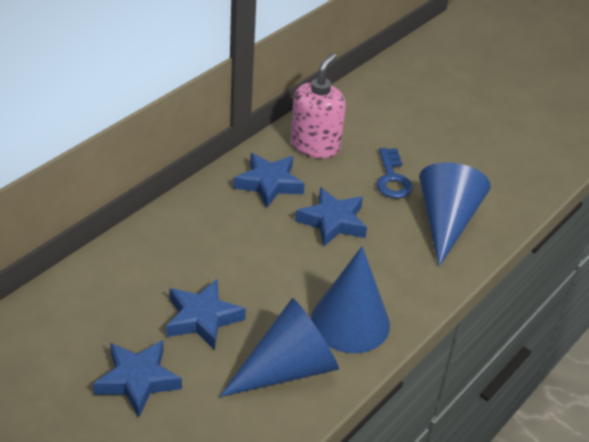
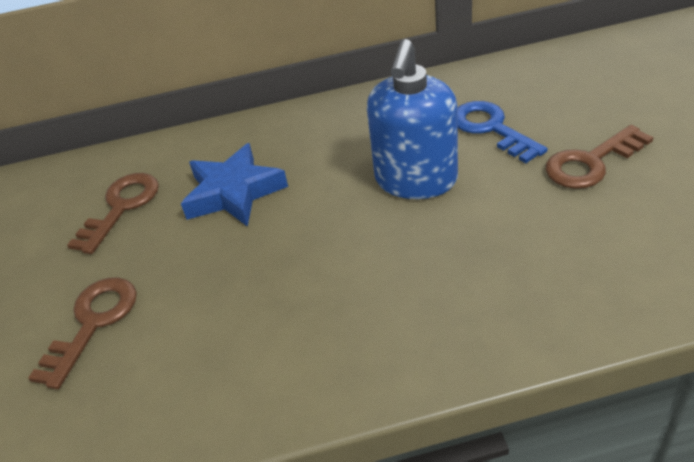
blue cone: [219,298,339,397] [311,246,390,353] [419,162,491,266] = 3 -> none = 0
blue soap dispenser: none = 0 -> [367,39,458,199] = 1
blue star: [93,340,182,417] [166,279,246,350] [234,153,305,208] [295,187,367,247] = 4 -> [181,143,288,227] = 1
brown key: none = 0 -> [28,277,137,389] [67,173,159,254] [546,125,654,189] = 3
pink soap dispenser: [290,53,346,158] = 1 -> none = 0

